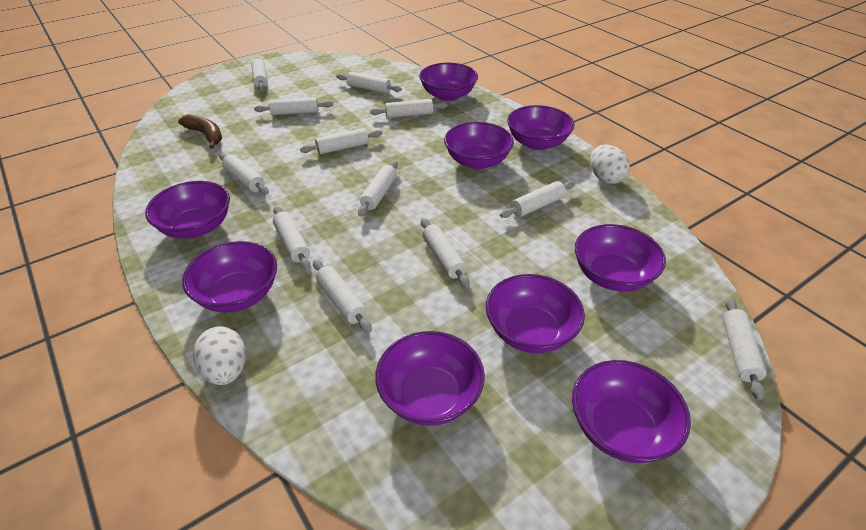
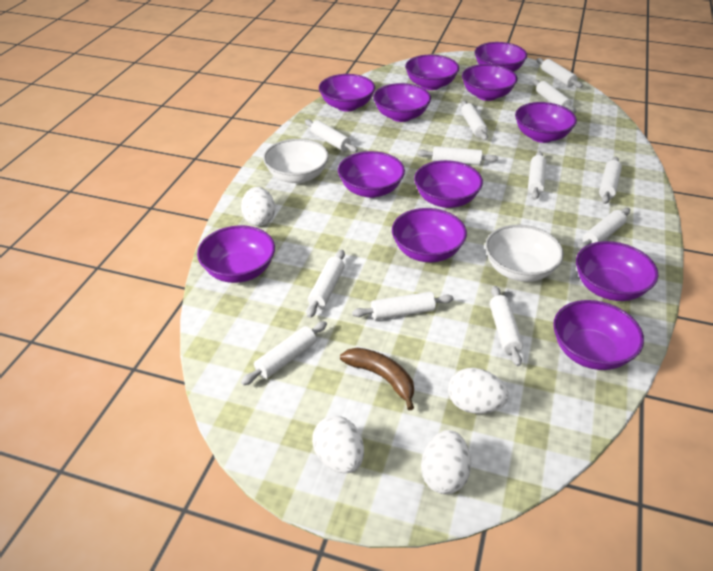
purple bowl: [145,181,230,239] [182,241,277,313] [375,331,485,426] [419,63,478,101] [444,122,514,169] [486,274,585,353] [507,105,574,150] [572,360,691,463] [575,224,666,292] = 9 -> [197,225,275,283] [319,74,375,111] [338,151,405,198] [373,83,431,122] [392,208,467,262] [405,55,459,90] [414,160,483,208] [462,64,518,101] [475,42,527,72] [515,102,577,143] [553,300,644,370] [576,241,658,301] = 12
white bowl: none = 0 -> [263,139,329,184] [485,225,564,282] = 2
white egg: [193,327,246,385] [591,145,630,184] = 2 -> [241,187,275,226] [312,416,364,473] [421,430,471,494] [448,368,509,414] = 4

